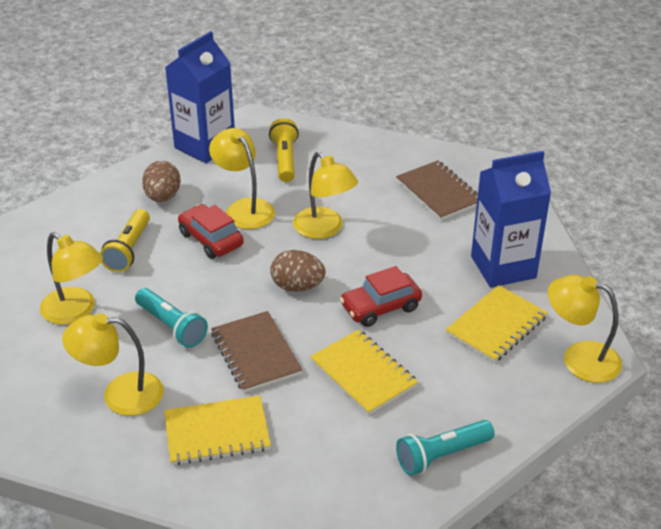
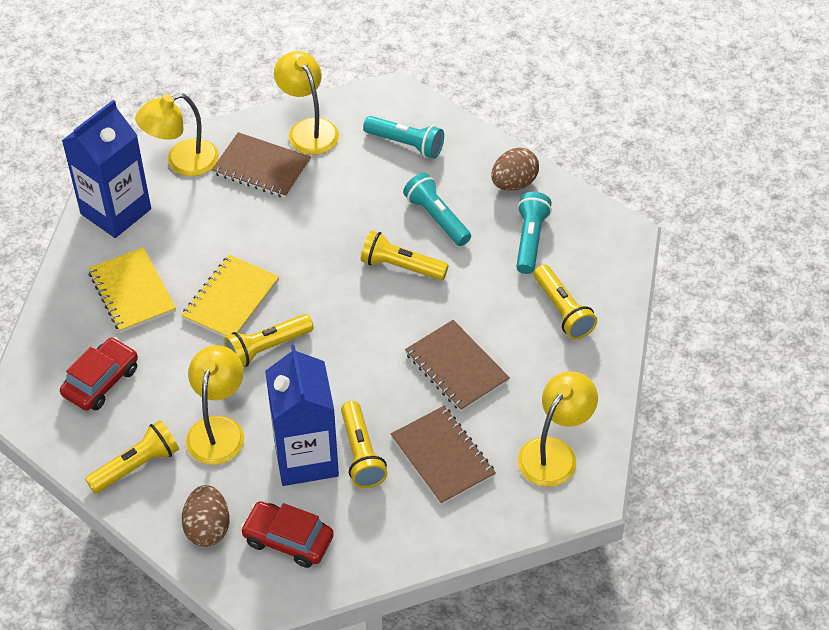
brown notebook: [211,311,302,392] [396,160,478,221] = 2 -> [212,132,311,198] [391,406,496,505] [405,320,510,412] = 3
turquoise flashlight: [135,288,208,348] [396,420,494,476] = 2 -> [363,116,444,159] [403,173,471,246] [516,192,552,274] = 3
yellow flashlight: [100,209,150,272] [269,118,299,182] = 2 -> [85,420,179,494] [224,314,314,367] [341,401,388,488] [361,230,449,280] [534,265,597,339] = 5
yellow lamp: [40,232,103,325] [62,313,164,416] [209,128,275,229] [293,152,358,239] [548,275,622,383] = 5 -> [135,93,219,176] [186,345,244,465] [274,51,339,155] [517,371,598,487] = 4
yellow notebook: [164,396,271,465] [310,329,418,415] [446,285,548,363] = 3 -> [88,247,176,333] [181,255,279,337] = 2

